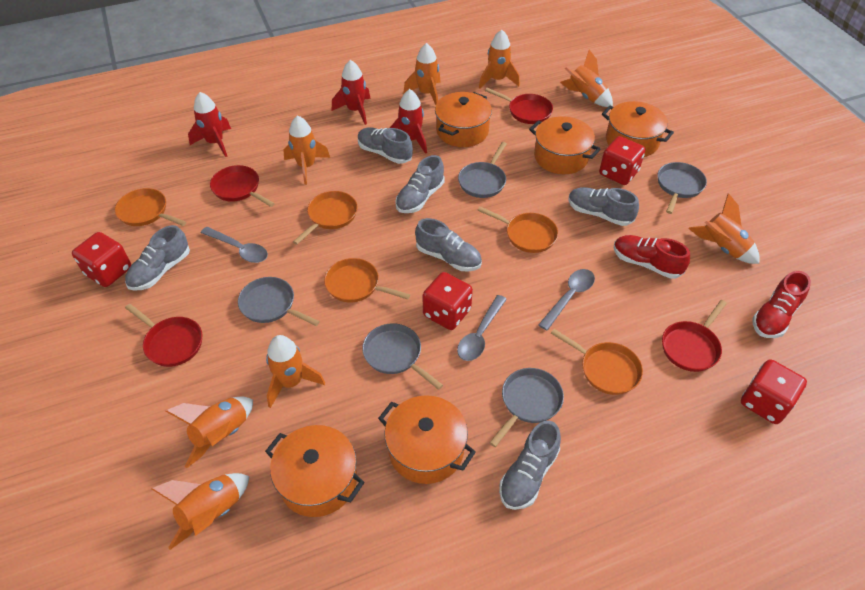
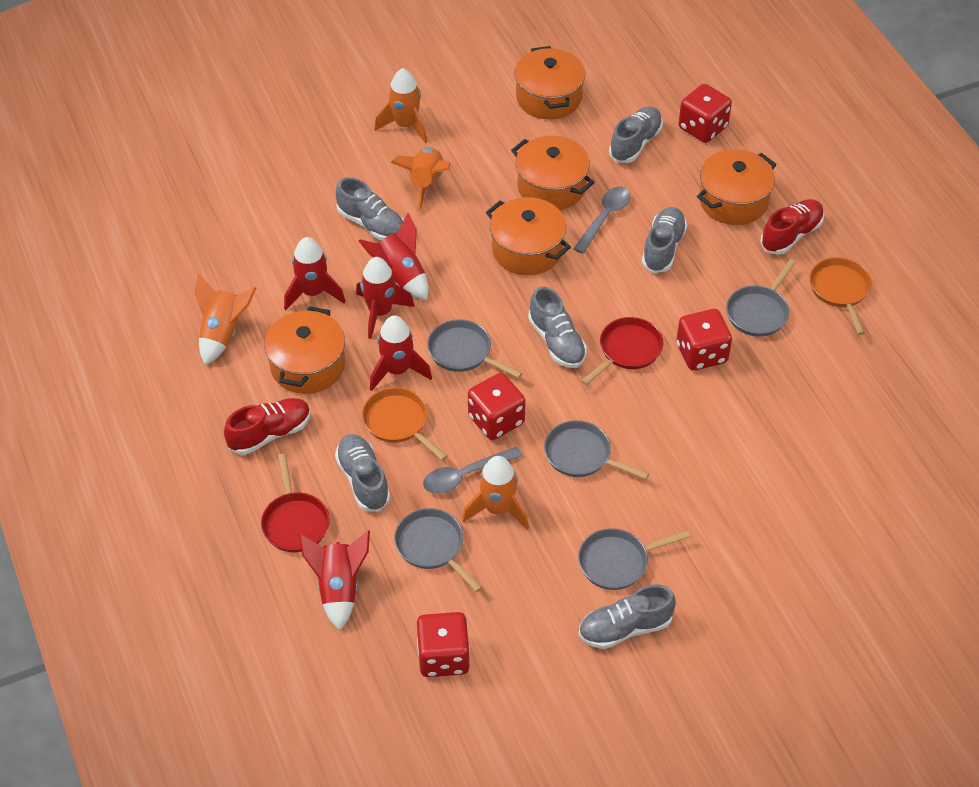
grey spoon: [201,227,268,263] [457,295,507,361] [538,269,595,331] = 3 -> [423,447,523,494] [573,187,631,254] = 2
orange pan: [115,188,187,226] [293,191,358,245] [324,258,410,303] [477,207,558,253] [551,329,643,395] = 5 -> [362,387,447,461] [809,257,872,335] = 2
orange rocket: [152,473,249,550] [165,397,253,468] [266,335,325,408] [283,115,330,185] [403,43,441,105] [479,30,520,89] [560,50,613,107] [688,193,759,264] = 8 -> [194,273,256,365] [374,68,427,143] [391,147,450,212] [462,456,529,530] = 4
red pan: [125,304,203,367] [210,165,275,207] [485,88,553,124] [662,300,727,372] = 4 -> [261,454,330,552] [581,317,664,385] = 2
red rocket: [188,92,231,157] [332,60,370,125] [390,89,427,154] = 3 -> [284,237,346,310] [299,531,370,631] [356,257,415,339] [359,213,428,300] [370,315,432,391] = 5

